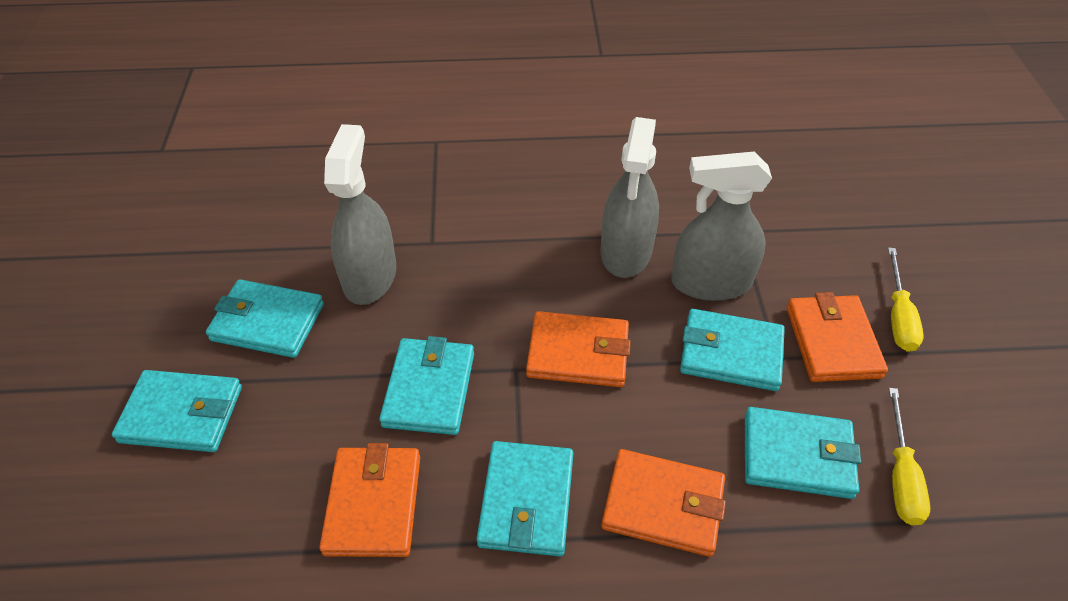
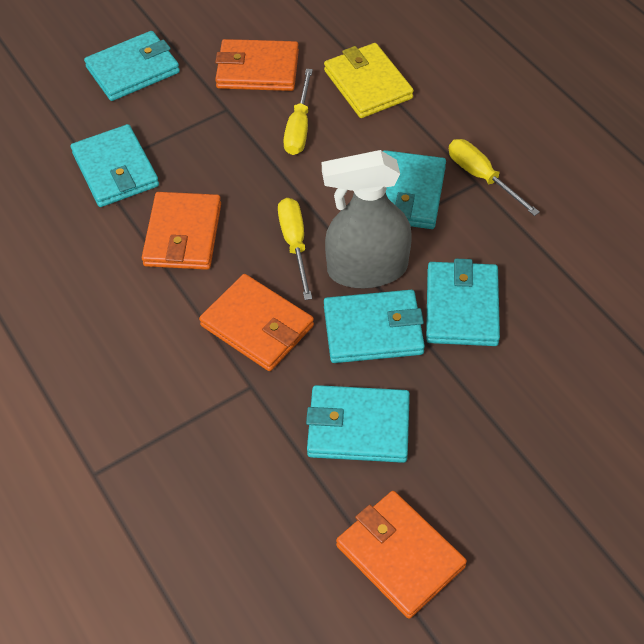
grey spray bottle: [324,124,396,305] [601,117,659,278] [671,151,772,301] = 3 -> [322,150,412,289] = 1
yellow screwdriver: [888,247,924,352] [889,388,930,526] = 2 -> [278,198,312,300] [283,69,313,155] [449,139,540,216] = 3
yellow wallet: none = 0 -> [324,43,414,118] = 1

